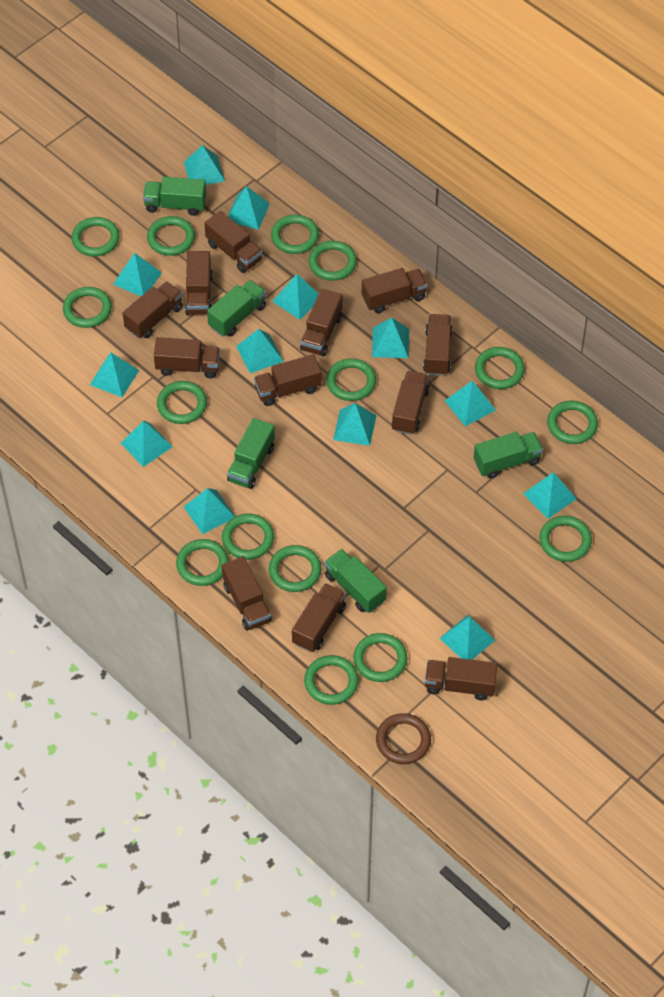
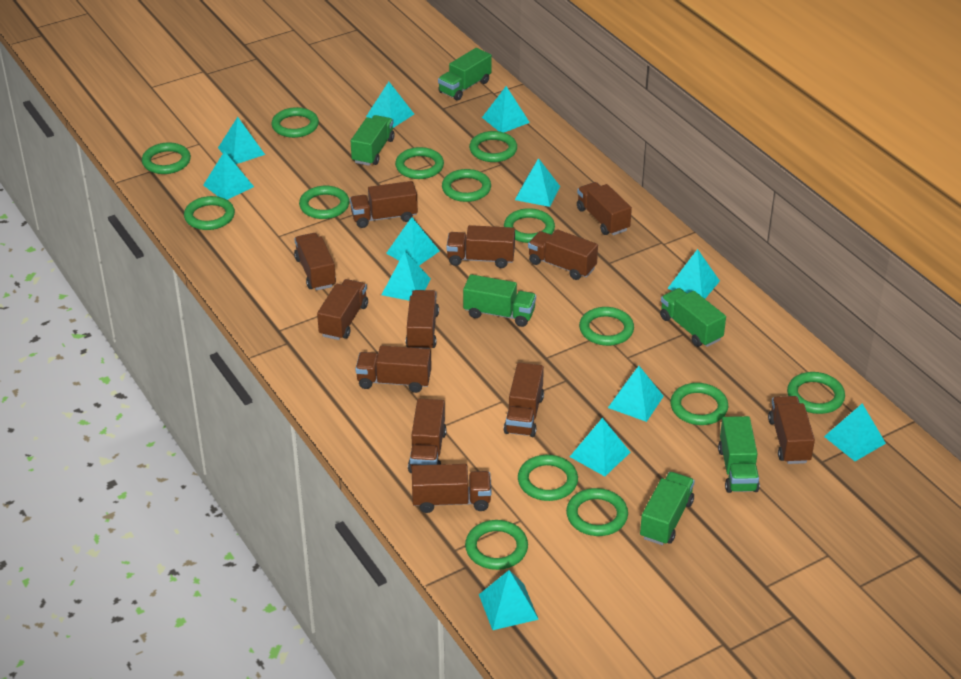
brown ring: [376,713,431,764] = 1 -> none = 0
green ring: [63,287,112,328] [71,217,120,256] [147,216,195,256] [157,381,207,424] [176,539,229,586] [222,514,274,560] [269,545,322,592] [271,215,319,254] [304,655,359,705] [309,241,357,281] [326,358,376,401] [353,633,407,682] [475,347,525,389] [539,516,592,562] [547,401,598,444] = 15 -> [142,142,191,174] [184,196,235,230] [271,107,319,138] [299,186,349,219] [395,147,444,179] [442,169,491,202] [465,520,528,570] [469,131,517,162] [504,208,555,243] [518,455,578,501] [566,488,628,536] [579,307,634,346] [670,383,728,425] [787,372,845,414] = 14
green truck: [143,177,206,216] [207,280,266,337] [227,418,275,489] [324,549,387,613] [474,432,543,479] = 5 -> [351,115,395,166] [438,48,492,101] [463,274,536,327] [640,472,695,545] [660,288,726,347] [718,416,760,493] = 6
turquoise pyramid: [90,353,139,397] [113,253,162,296] [121,420,173,467] [184,145,225,185] [184,488,235,535] [228,186,270,230] [236,329,284,373] [272,274,318,320] [333,403,377,446] [372,317,409,358] [440,615,495,660] [445,380,496,427] [523,472,577,519] = 13 -> [203,151,254,200] [218,117,265,164] [366,82,414,128] [381,252,431,301] [386,217,440,265] [479,570,539,630] [482,86,530,132] [515,158,560,207] [570,418,631,476] [608,366,664,422] [667,249,720,299] [824,403,886,461] = 12

